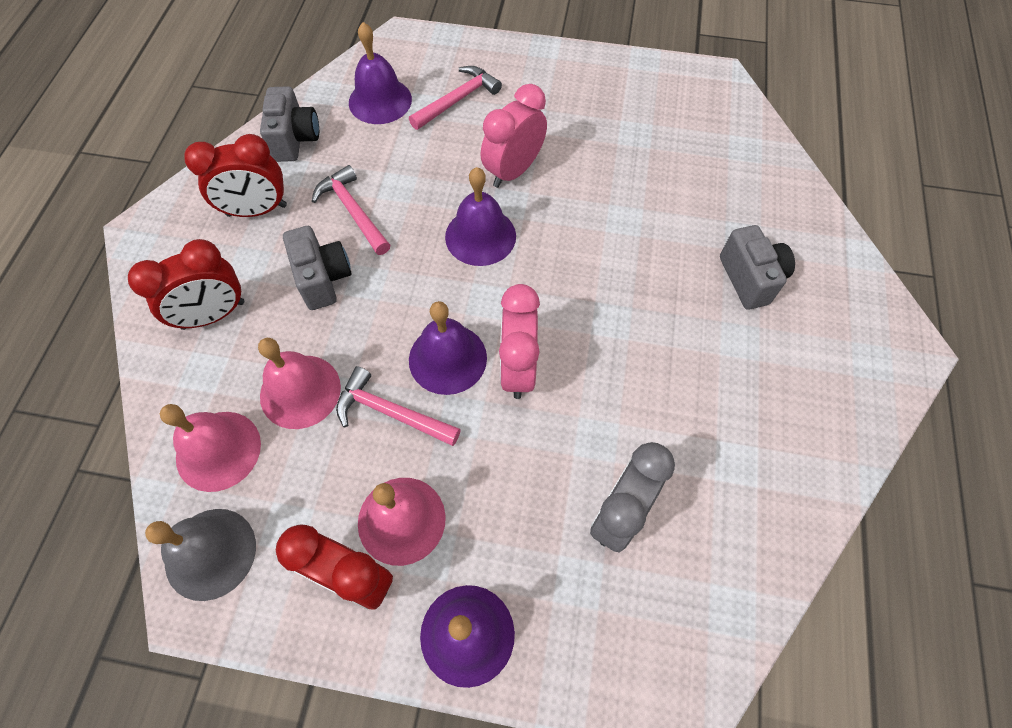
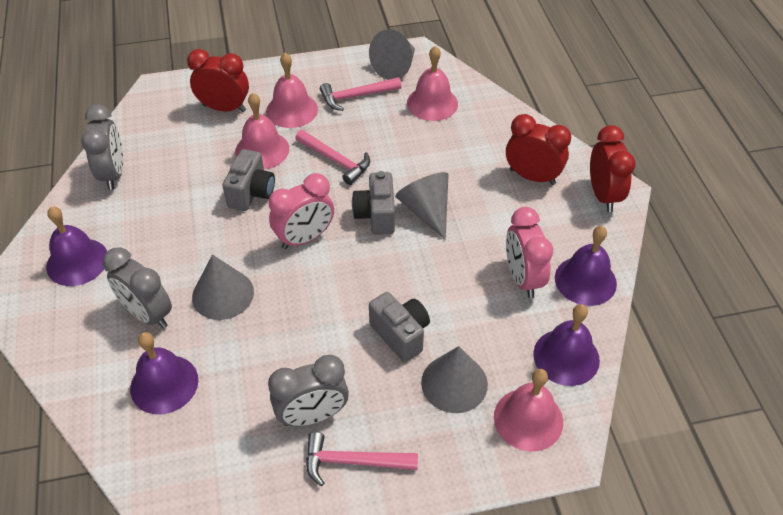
grey bell: [145,509,256,601] = 1 -> none = 0
grey clock: [590,442,675,553] = 1 -> [81,105,123,190] [103,247,172,329] [268,355,349,427] = 3
grey cone: none = 0 -> [192,255,254,320] [369,29,415,80] [395,172,449,240] [421,346,488,413] = 4
pink bell: [160,404,261,492] [258,338,341,429] [358,478,446,566] = 3 -> [235,93,289,169] [266,53,318,128] [407,46,458,121] [494,369,563,452] = 4

